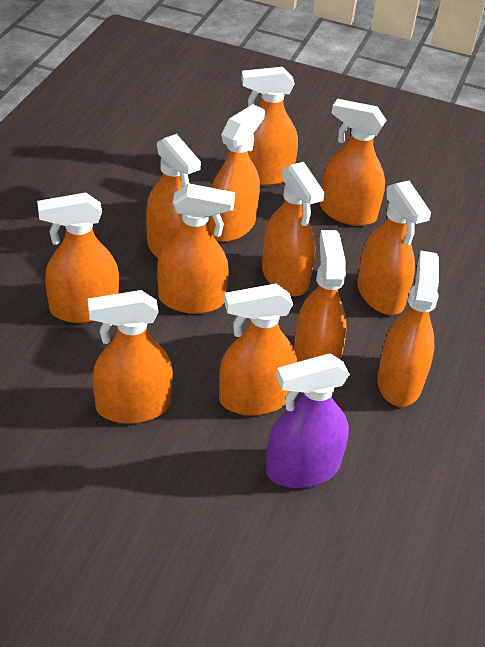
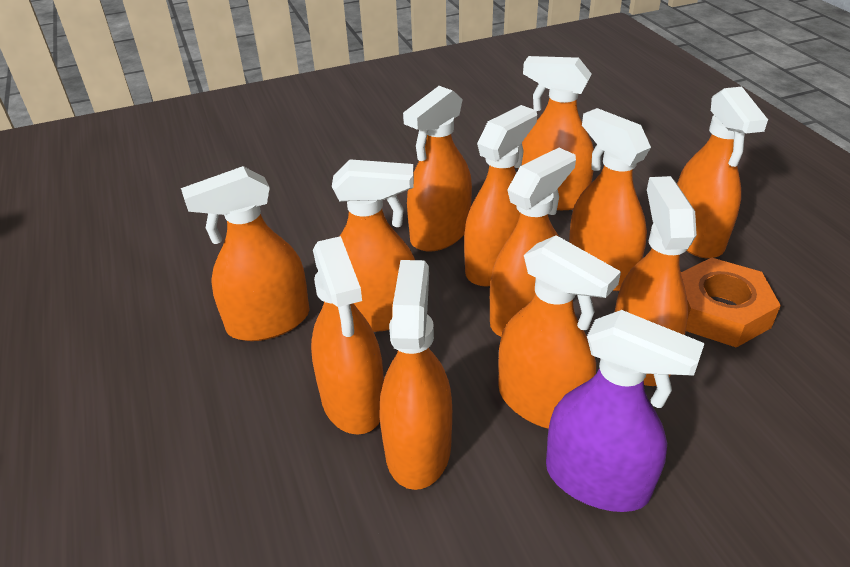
orange nut: none = 0 -> [681,258,781,348] = 1

